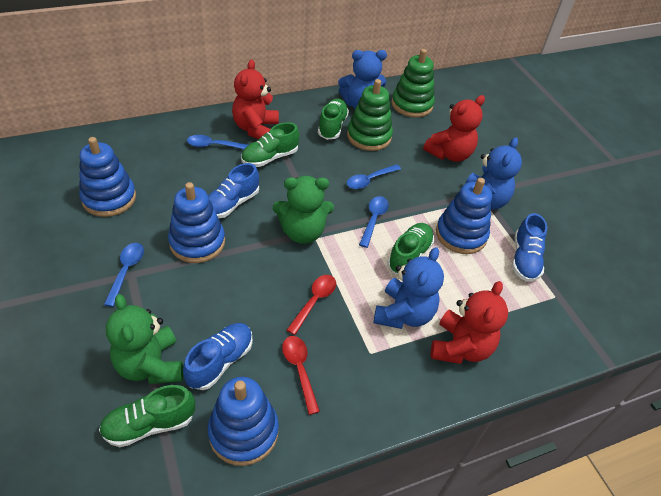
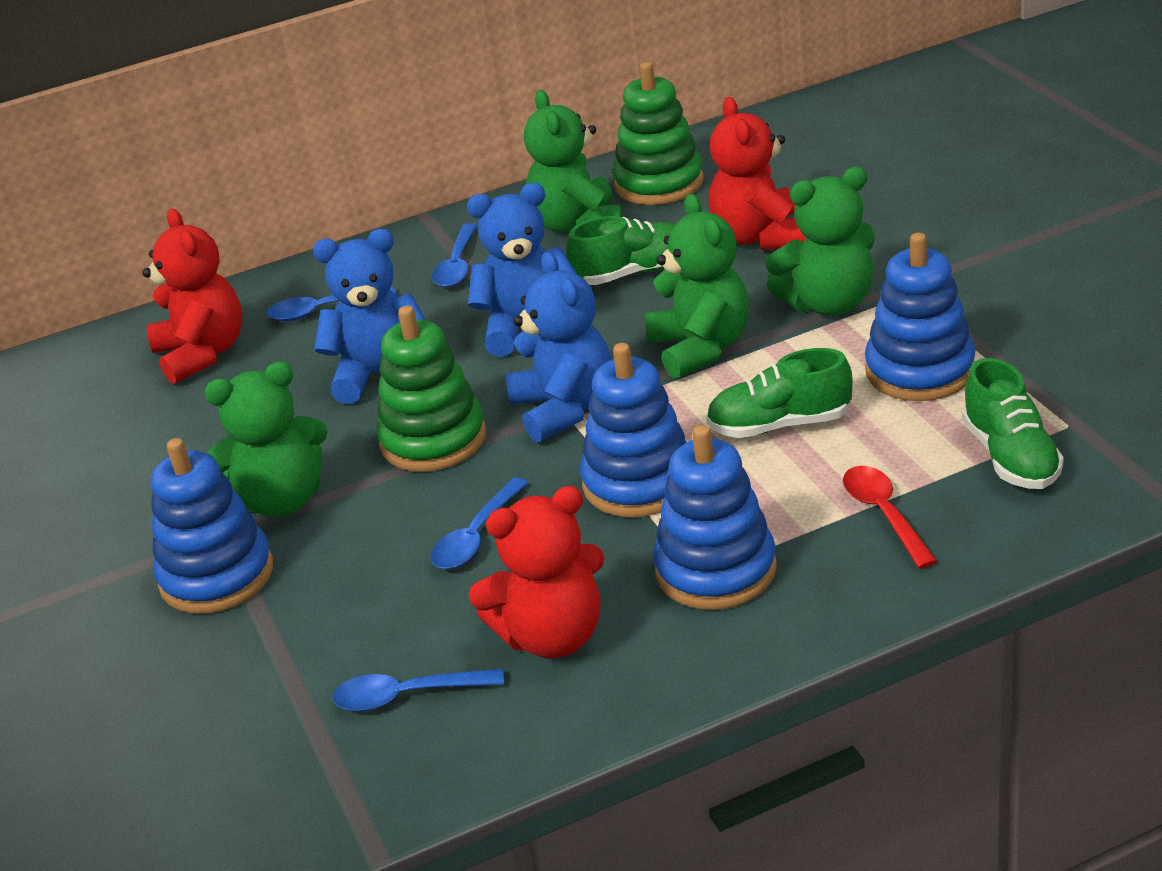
blue shoe: [183,323,253,390] [208,163,259,218] [512,213,547,282] = 3 -> none = 0
green shoe: [99,385,195,447] [241,122,299,167] [318,98,349,140] [387,223,434,274] = 4 -> [566,216,675,285] [706,348,853,438] [962,358,1064,489] = 3
green teddy bear: [106,294,183,384] [273,176,334,244] = 2 -> [204,361,328,518] [524,90,622,232] [644,193,749,379] [765,166,874,316] = 4
red spoon: [282,336,320,415] [287,275,336,335] = 2 -> [843,466,937,569] = 1

